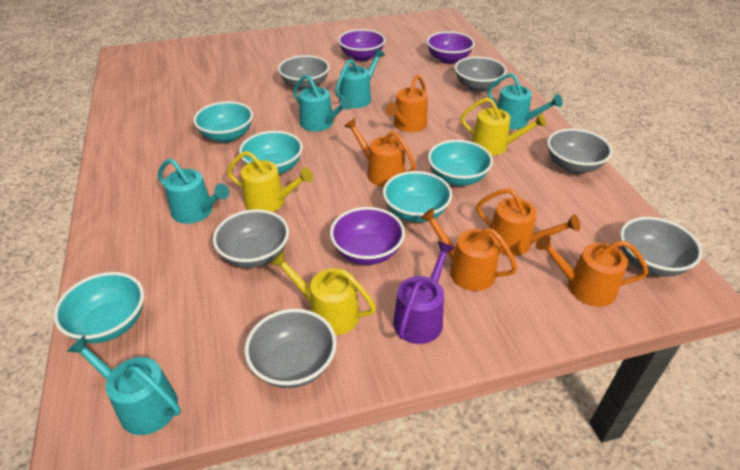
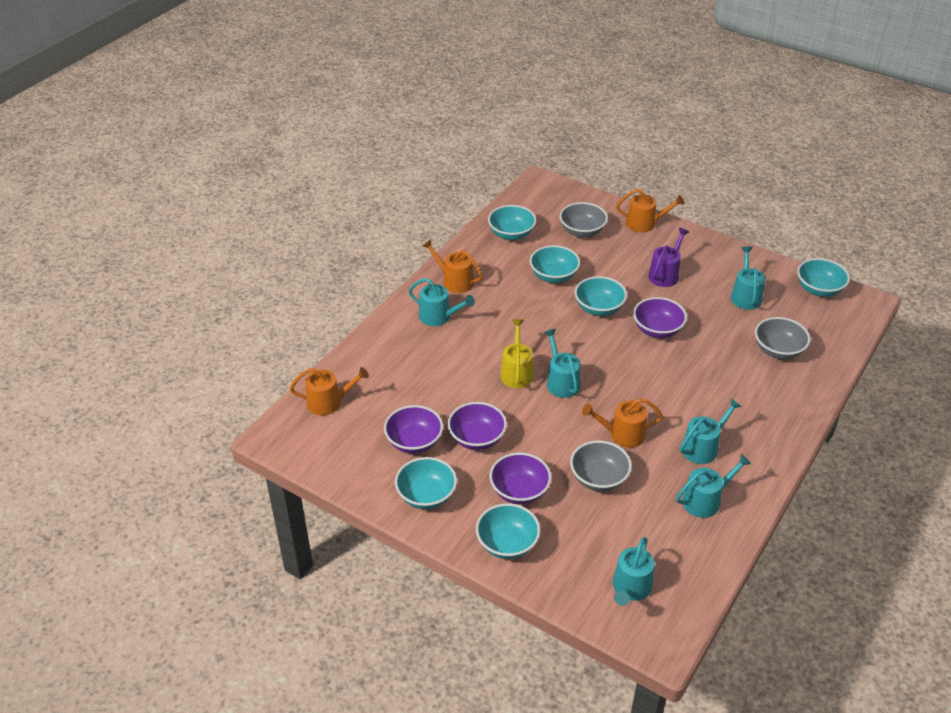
grey bowl: [213,209,289,268] [245,309,337,388] [278,55,330,90] [454,56,507,92] [547,128,612,173] [620,217,702,277] = 6 -> [560,202,608,238] [570,441,632,492] [755,317,810,359] = 3
orange watering can: [344,118,416,187] [385,75,427,132] [420,208,518,291] [476,188,580,256] [535,235,649,307] = 5 -> [290,367,369,415] [422,239,482,293] [582,398,663,448] [616,189,684,232] = 4
purple bowl: [330,207,405,265] [338,29,386,61] [427,31,475,64] = 3 -> [384,405,443,454] [448,402,507,450] [490,453,551,504] [633,297,687,338] = 4
turquoise bowl: [53,272,144,343] [193,101,253,142] [239,131,303,174] [383,171,452,222] [428,140,493,186] = 5 -> [395,457,457,509] [476,503,540,559] [488,205,536,240] [530,245,580,283] [575,276,627,316] [797,258,850,297] = 6
turquoise watering can: [67,336,181,435] [158,158,230,224] [293,75,352,132] [335,49,385,108] [488,73,563,129] = 5 -> [409,278,475,326] [545,329,581,398] [613,537,655,606] [676,454,751,518] [680,399,741,464] [731,246,766,310] = 6
yellow watering can: [227,151,313,212] [270,251,376,335] [461,97,546,155] = 3 -> [500,319,534,388] = 1

